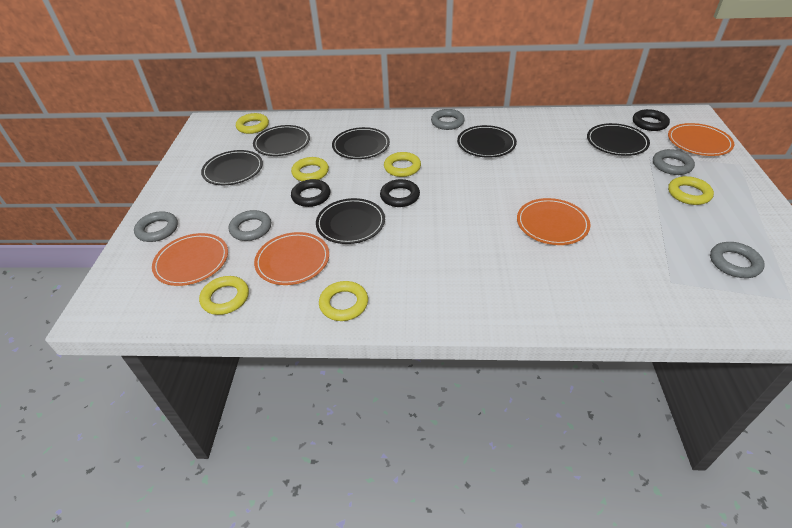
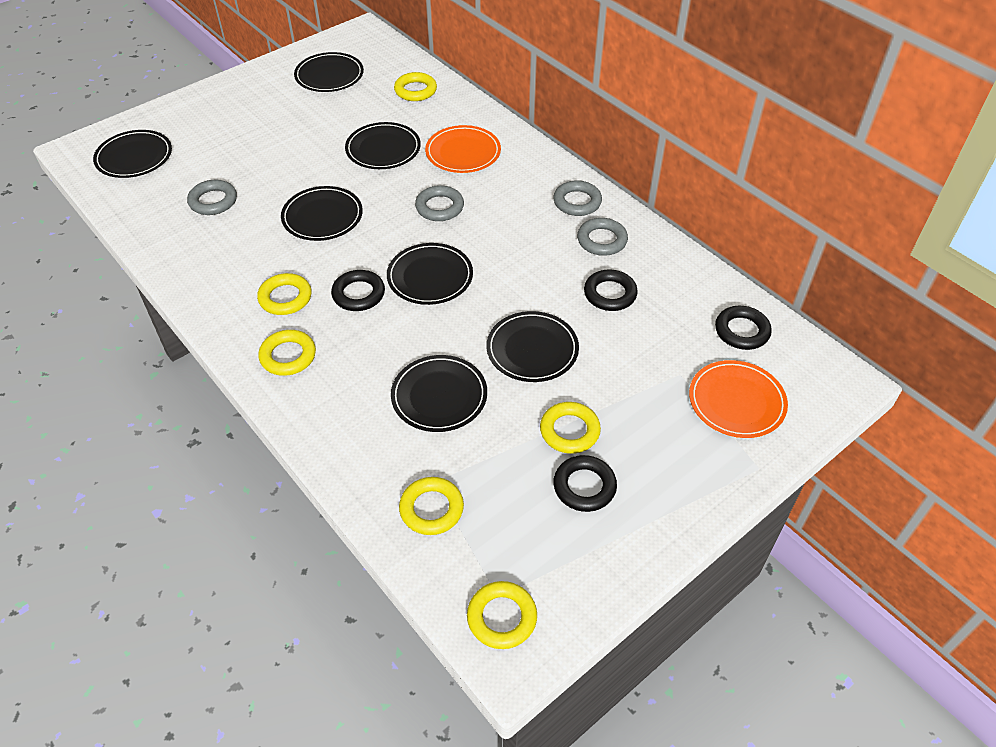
black plate: [201,150,263,185] [253,125,310,156] [316,198,385,244] [332,127,390,159] [457,125,517,158] [587,123,650,156] = 6 -> [93,130,172,178] [281,186,363,241] [294,52,364,92] [345,122,421,169] [387,243,473,305] [391,355,487,432] [486,311,579,382] = 7
black ring: [291,179,330,207] [380,179,420,207] [633,109,670,131] = 3 -> [331,270,385,311] [553,455,617,512] [584,270,638,311] [715,306,772,350] = 4
grey ring: [134,211,178,242] [229,210,271,241] [431,109,465,130] [653,149,695,175] [710,242,765,278] = 5 -> [187,180,237,215] [415,185,464,221] [553,180,602,216] [577,218,628,256] = 4
orange plate: [152,233,228,286] [254,232,329,285] [517,198,590,245] [668,123,734,156] = 4 -> [425,125,501,173] [689,360,788,438] = 2

